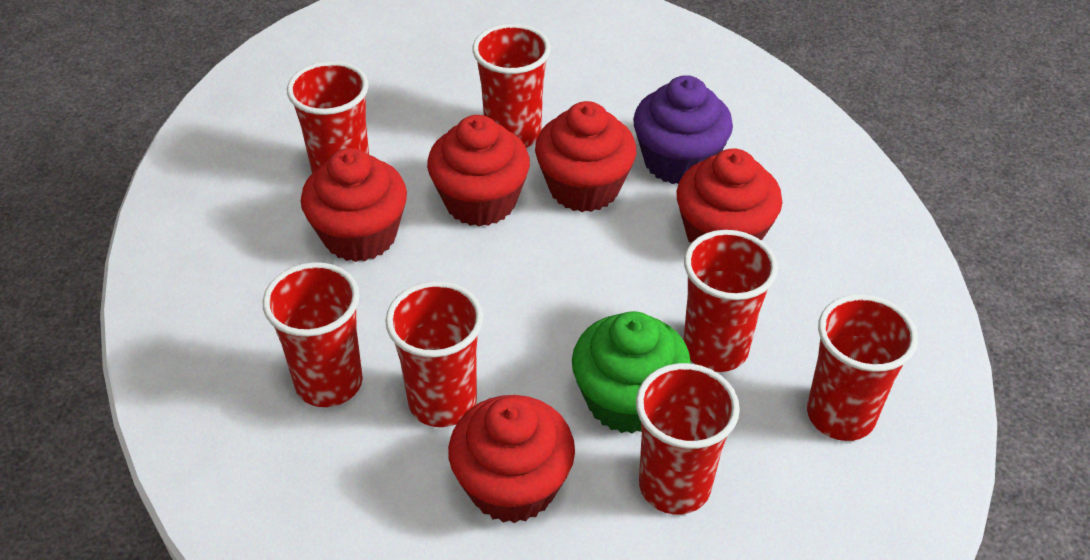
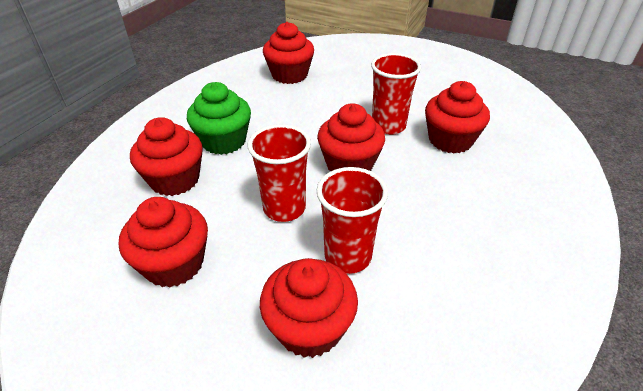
purple cupcake: [633,75,733,184] = 1 -> none = 0
red cup: [263,262,363,407] [287,61,369,173] [385,281,483,427] [472,23,551,148] [636,363,740,515] [683,230,778,372] [807,294,918,441] = 7 -> [248,124,311,222] [316,167,388,274] [371,53,421,135] = 3
red cupcake: [301,148,407,262] [427,115,530,227] [448,395,575,523] [535,101,636,212] [676,148,782,243] = 5 -> [119,197,208,288] [130,117,203,196] [260,258,358,358] [263,22,314,84] [317,104,385,171] [425,81,490,153] = 6

